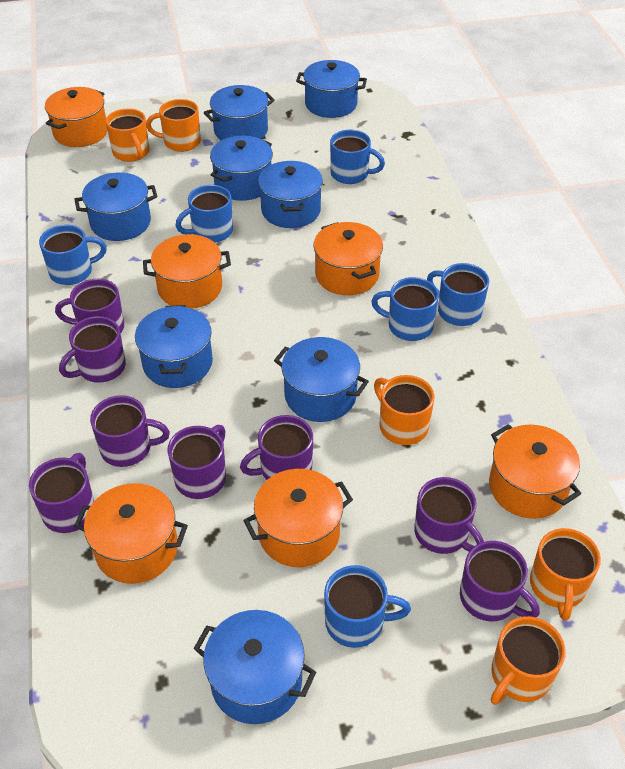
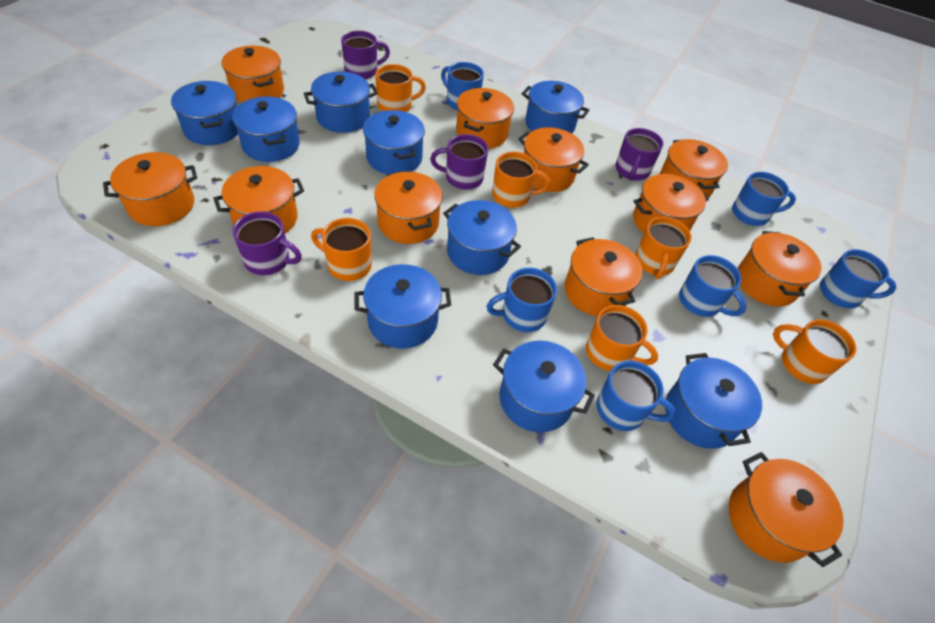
blue pot: [75,172,157,241] [135,305,213,388] [194,610,316,724] [204,85,275,140] [210,136,273,201] [258,161,323,228] [274,337,369,422] [296,60,367,118] = 8 -> [171,81,238,145] [232,97,300,162] [304,72,378,133] [354,264,451,349] [363,110,425,174] [443,200,521,275] [493,341,595,432] [522,81,589,133] [665,353,762,449] = 9
orange mug: [106,108,149,162] [146,99,201,152] [374,375,435,445] [491,616,566,705] [530,528,601,621] = 5 -> [311,218,372,281] [375,64,426,112] [492,152,550,207] [586,305,658,371] [635,217,692,279] [773,319,856,384] = 6
orange pot: [45,87,107,147] [74,483,188,584] [143,234,231,309] [243,469,353,567] [314,222,383,295] [489,424,581,519] = 6 -> [103,152,197,226] [214,166,304,234] [221,46,284,103] [374,171,443,244] [456,88,514,149] [518,127,589,192] [564,237,642,316] [633,174,709,233] [660,139,728,198] [729,452,843,567] [738,231,822,306] = 11
purple mug: [29,453,94,533] [55,279,124,333] [59,316,126,383] [90,395,170,467] [168,425,226,499] [240,415,313,480] [414,477,484,554] [460,541,540,622] = 8 -> [233,211,302,275] [341,31,390,79] [430,134,488,190] [615,128,663,181] = 4

